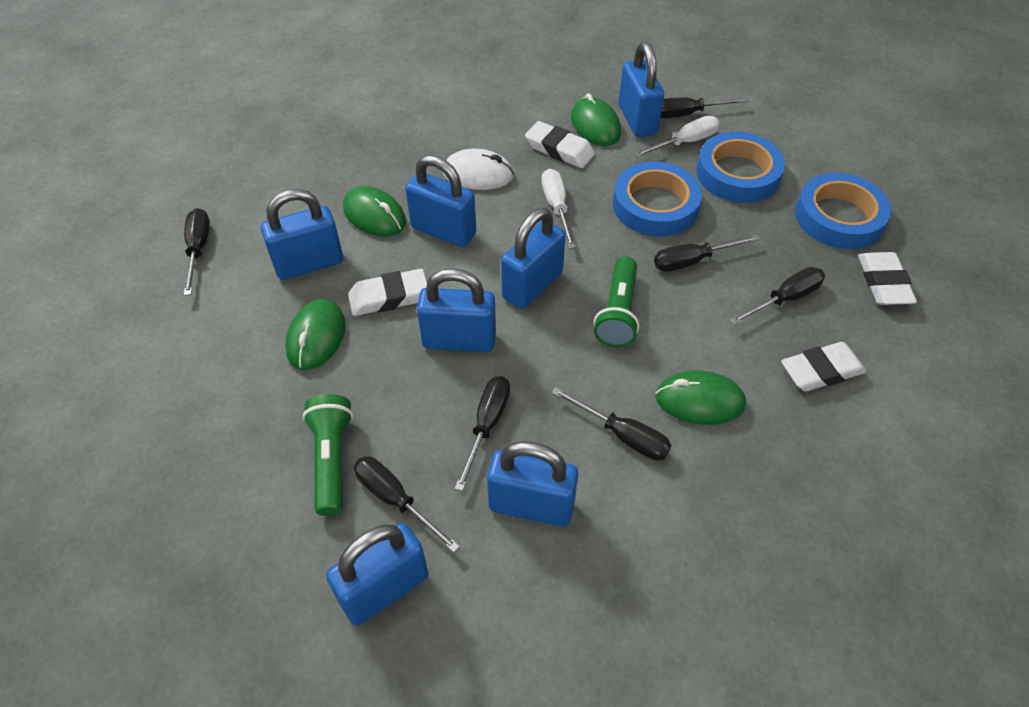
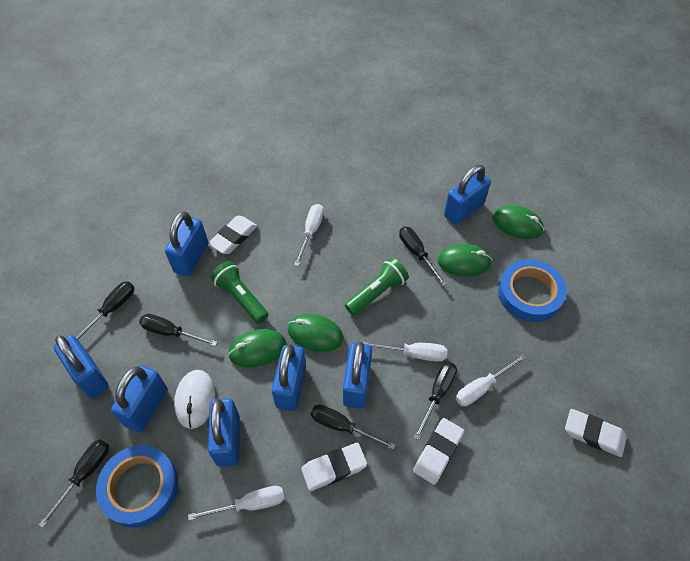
black screwdriver: [184,208,210,296] [354,456,460,553] [455,376,510,491] [552,387,672,460] [654,235,760,272] [660,97,749,118] [730,267,825,325] = 7 -> [39,439,109,528] [76,281,134,340] [139,314,217,346] [311,404,396,450] [399,227,447,286] [414,362,457,440] = 6
blue tape: [613,162,702,236] [696,132,785,203] [795,173,891,249] = 3 -> [96,445,178,528] [498,259,567,322] = 2
white screwdriver: [541,169,576,249] [634,116,720,158] = 2 -> [188,486,285,521] [294,204,324,266] [363,342,447,362] [456,354,526,406] = 4

